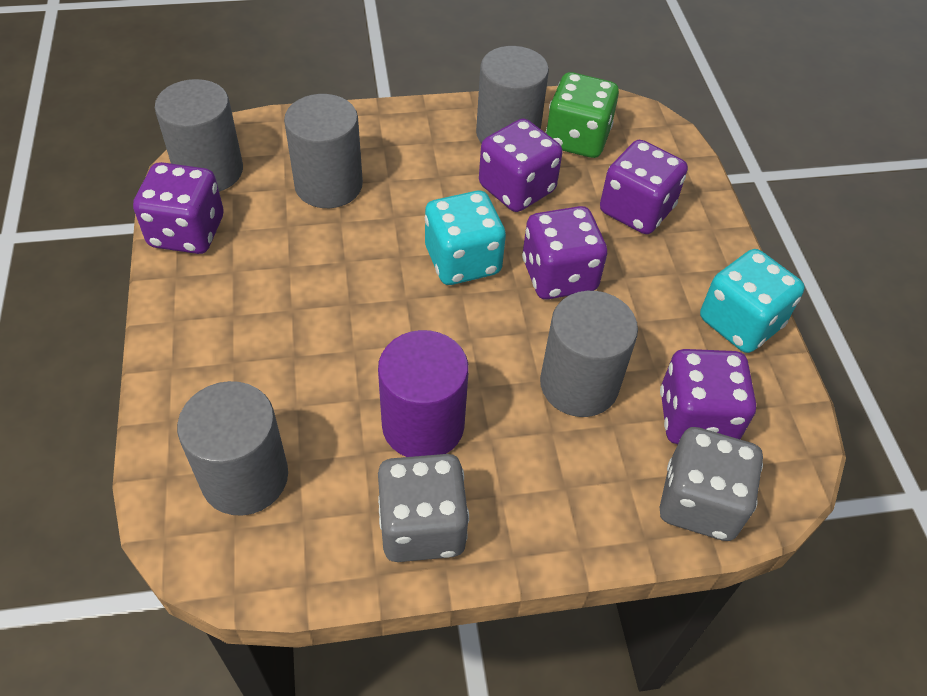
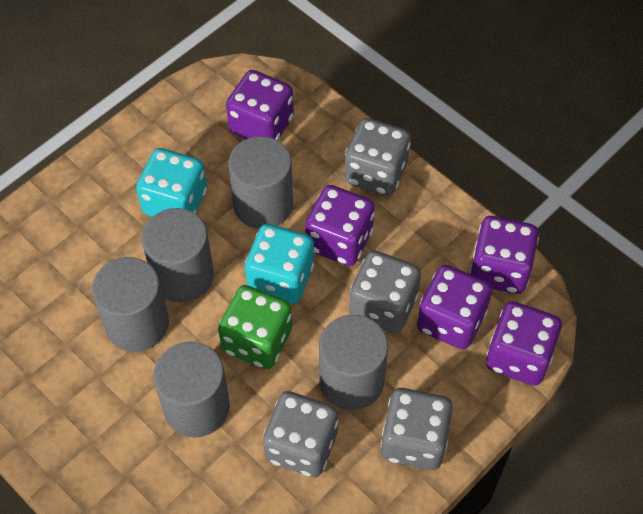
grey dice: [378,454,469,562] [660,427,763,541] = 2 -> [263,391,339,477] [344,118,411,196] [349,251,421,334] [380,388,453,470] = 4
purple cylinder: [378,330,469,457] = 1 -> none = 0

